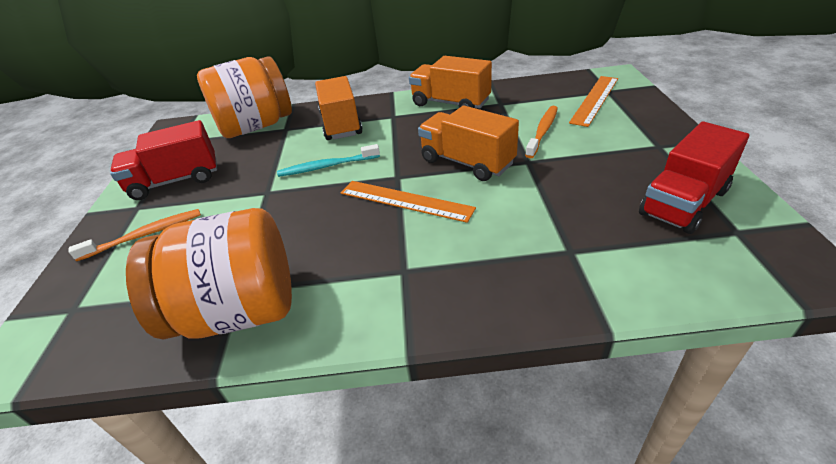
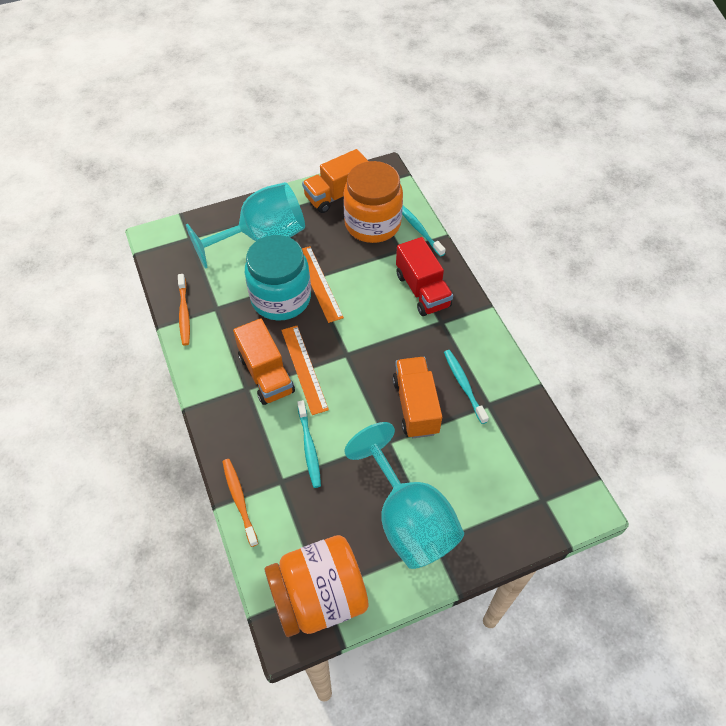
red truck: [110,120,217,200] [639,122,749,234] = 2 -> [396,237,453,316] = 1
turquoise goblet: none = 0 -> [186,182,305,269] [344,422,464,569] = 2
turquoise jar: none = 0 -> [245,235,311,321] = 1
turquoise toothbrush: [277,144,380,177] = 1 -> [297,400,321,488] [402,206,446,257] [444,350,489,424] = 3

